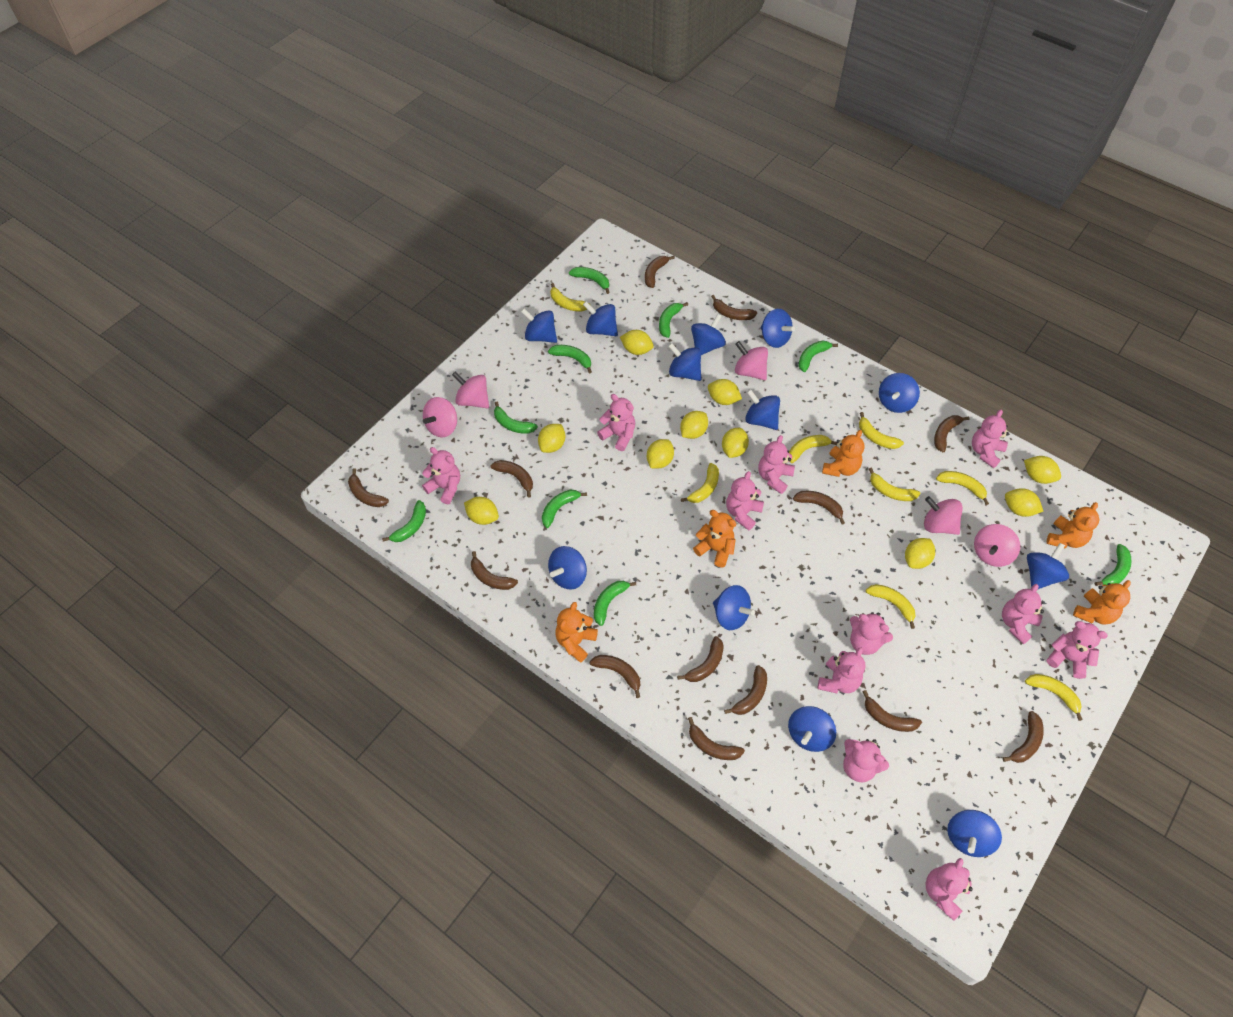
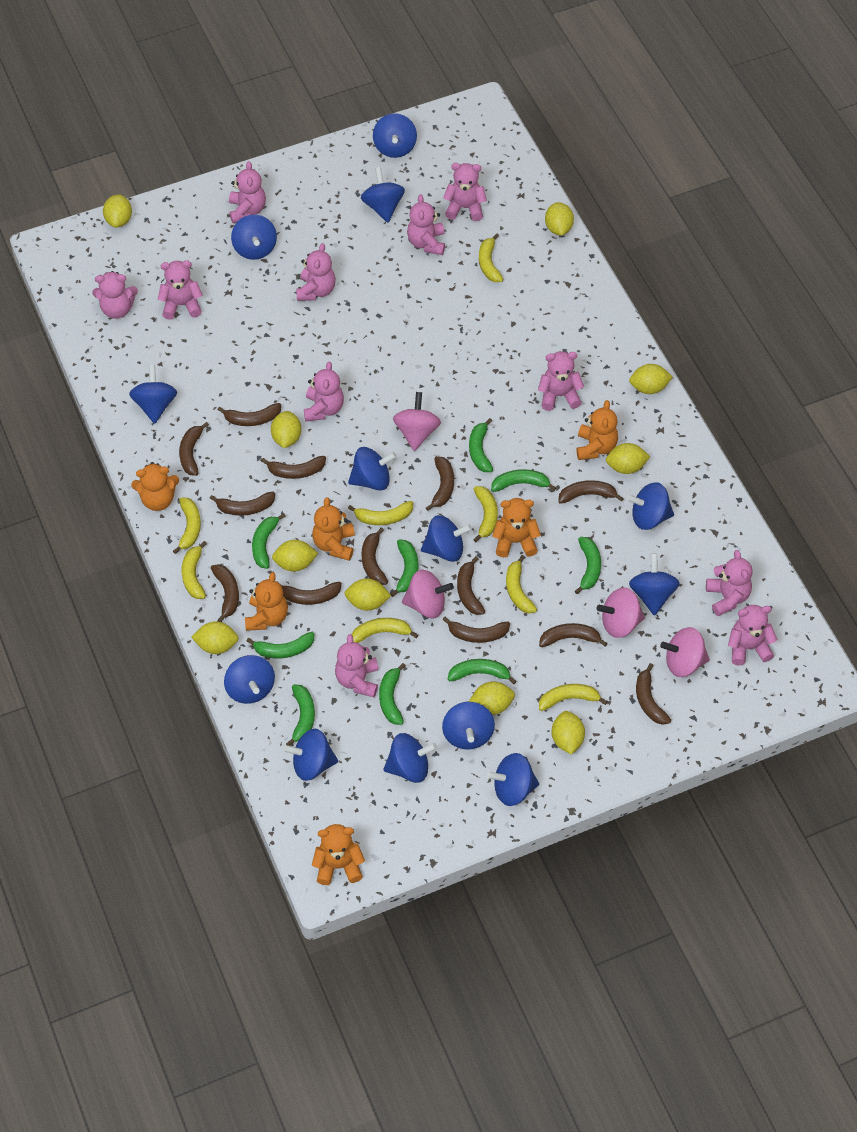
blue spinning top: [521,308,557,343] [548,546,587,590] [583,302,618,336] [668,343,701,381] [691,314,726,355] [713,585,755,630] [745,389,780,430] [761,309,795,348] [788,706,836,752] [879,373,920,413] [947,810,1002,857] [1027,543,1069,589] = 12 -> [129,365,177,424] [224,655,275,704] [231,214,277,260] [282,729,338,781] [348,447,397,491] [361,167,405,222] [373,113,417,158] [383,733,437,783] [421,515,472,562] [442,702,495,750] [487,753,539,806] [626,482,674,530] [629,554,680,616] = 13
orange teddy bear: [555,602,598,663] [693,510,736,568] [822,430,865,477] [1047,502,1099,548] [1073,580,1131,625] = 5 -> [131,462,179,511] [245,572,288,631] [312,497,355,561] [312,824,365,885] [492,498,541,557] [577,400,618,460] = 6
pink spinning top: [423,397,457,438] [452,371,489,408] [735,341,768,380] [924,496,963,535] [974,524,1020,567] = 5 -> [393,392,441,451] [402,569,454,618] [597,588,645,638] [660,627,710,677] = 4

